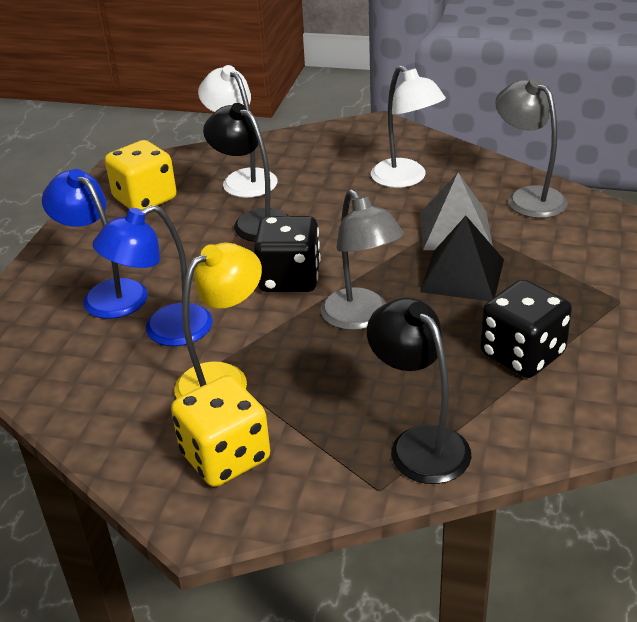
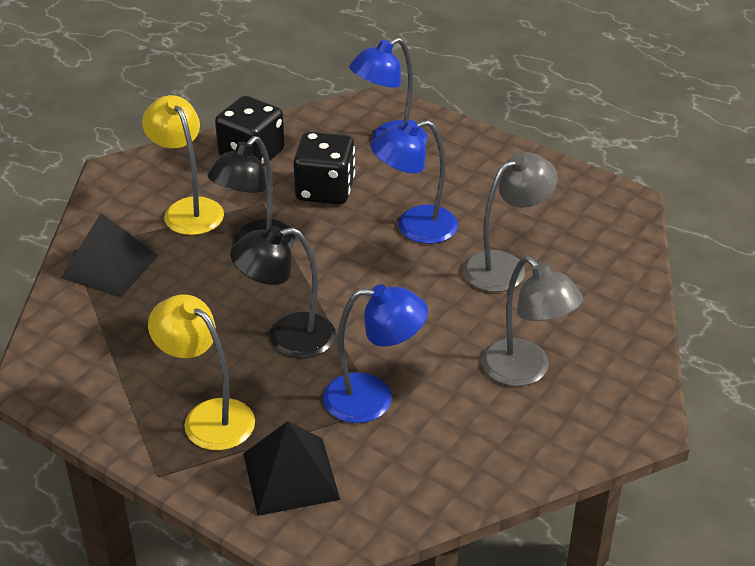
black pyramid: [420,216,504,301] = 1 -> [61,213,159,298] [243,421,340,516] = 2
blue lamp: [42,169,148,319] [93,205,213,346] = 2 -> [323,284,428,423] [349,37,427,144] [371,120,458,244] = 3
grey pyramid: [420,173,493,250] = 1 -> none = 0
white lamp: [198,65,278,198] [371,65,446,188] = 2 -> none = 0
yellow dice: [105,140,177,210] [171,375,270,487] = 2 -> none = 0
yellow lamp: [174,242,262,398] = 1 -> [142,95,224,235] [148,294,255,450] = 2

